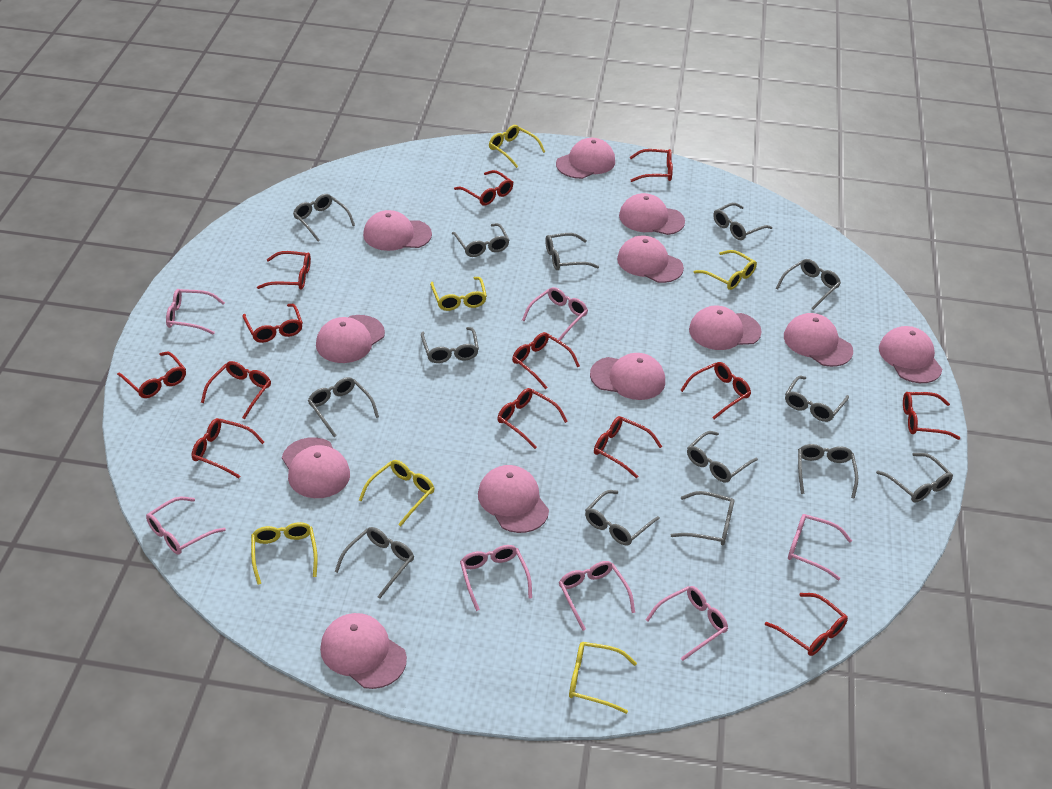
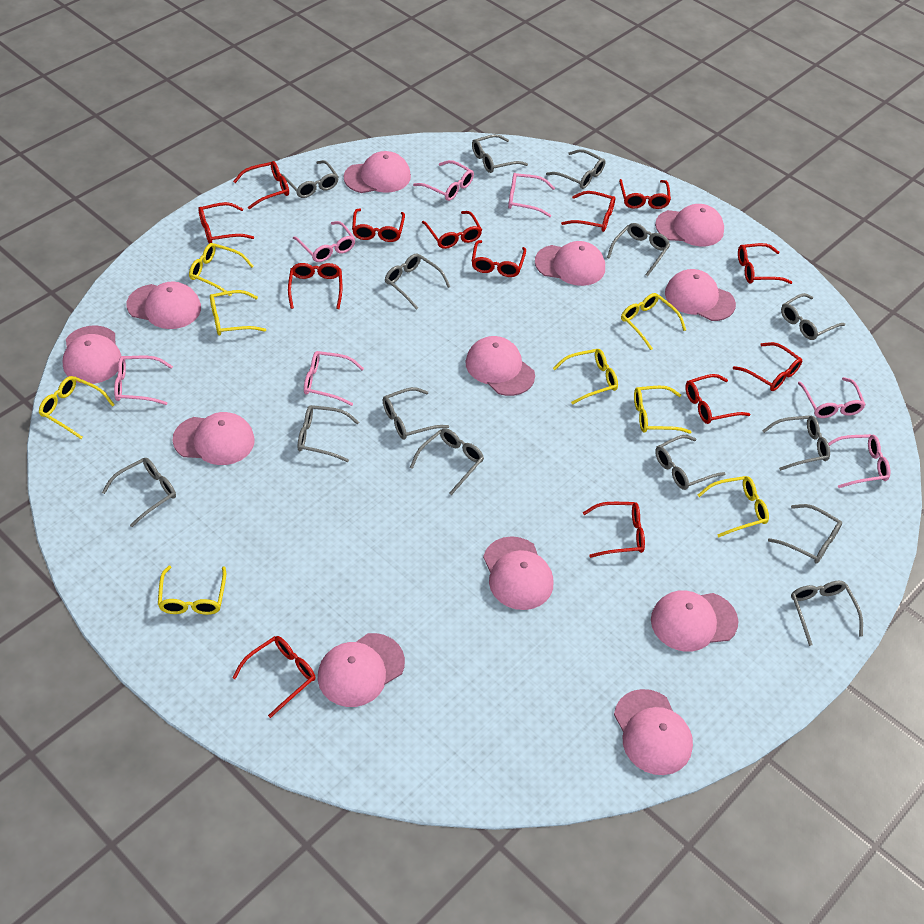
yellow glasses: [251,522,318,585] [359,460,435,527] [430,277,487,311] [489,125,545,168] [569,642,637,714] [693,250,757,290] = 6 -> [39,376,115,439] [158,566,226,615] [189,243,254,297] [210,290,266,336] [553,349,618,404] [621,293,686,350] [634,386,691,434] [698,476,769,537] = 8

